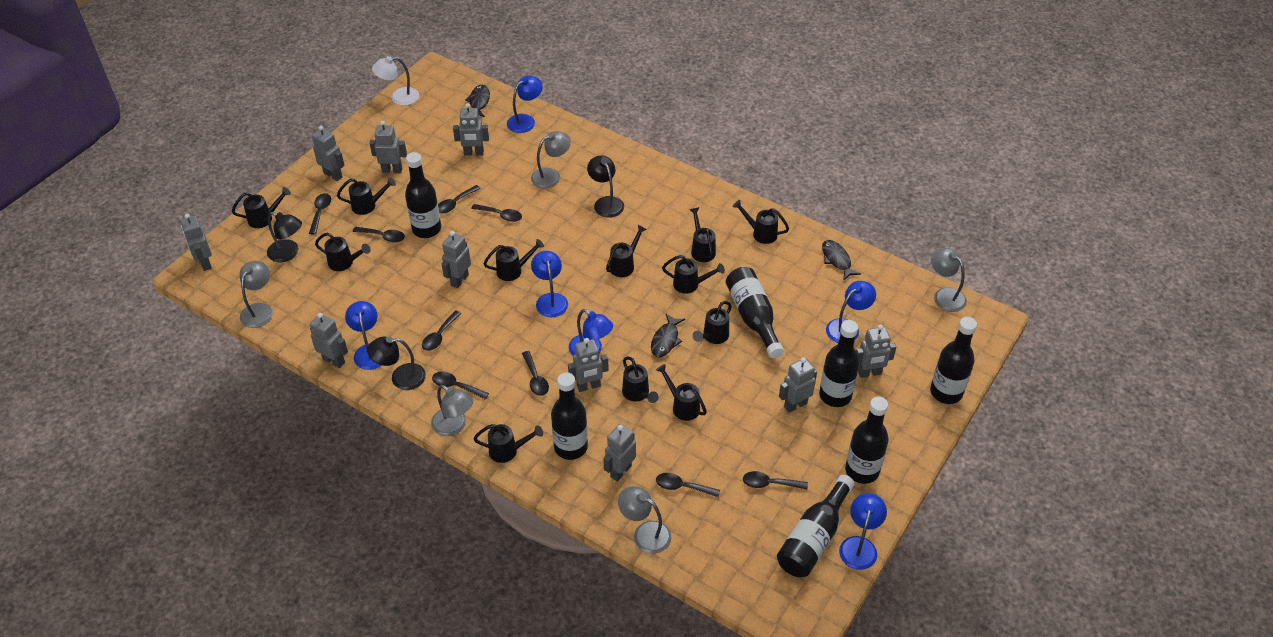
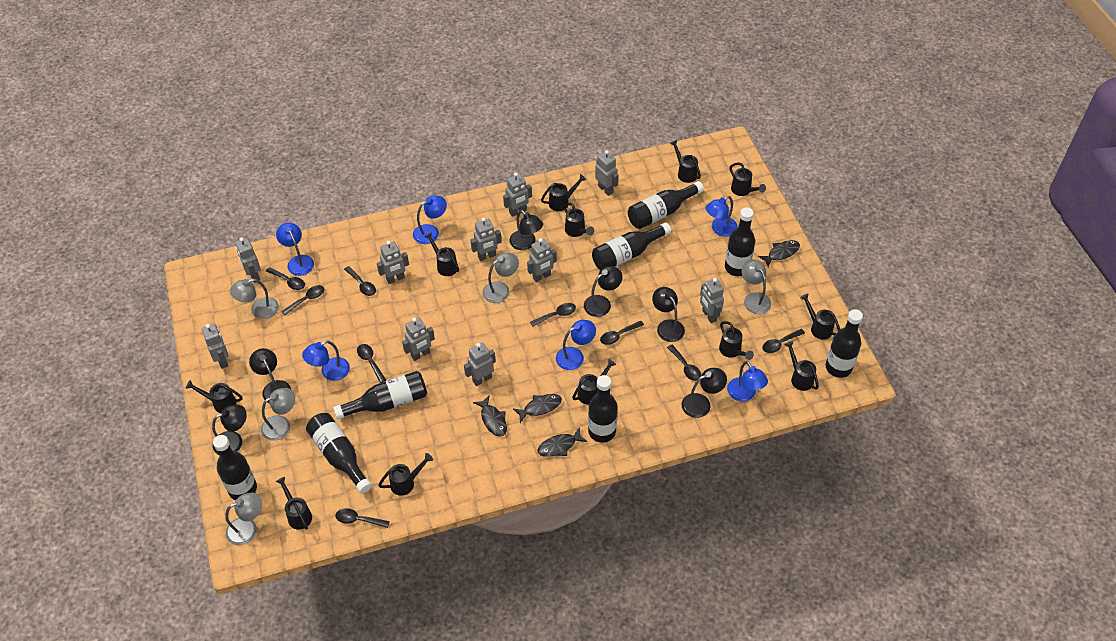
black bottle: [405,152,441,238] [551,372,588,460] [726,267,784,358] [777,475,855,577] [819,320,860,407] [845,396,889,484] [930,317,977,404] = 7 -> [213,435,257,500] [306,413,372,494] [333,371,427,420] [588,375,617,443] [592,222,671,270] [628,181,704,229] [725,207,755,276] [826,309,863,378] = 8
black fish: [465,85,490,117] [651,314,685,357] [822,240,861,281] = 3 -> [473,396,507,437] [513,394,562,423] [537,428,588,457] [758,240,800,267] = 4
black lamp: [267,212,302,262] [367,337,426,390] [587,155,624,218] = 3 -> [212,405,247,455] [249,348,291,403] [509,210,543,250] [584,266,623,317] [652,287,685,342] [682,368,727,418] = 6
white lamp: [372,56,419,106] = 1 -> none = 0

